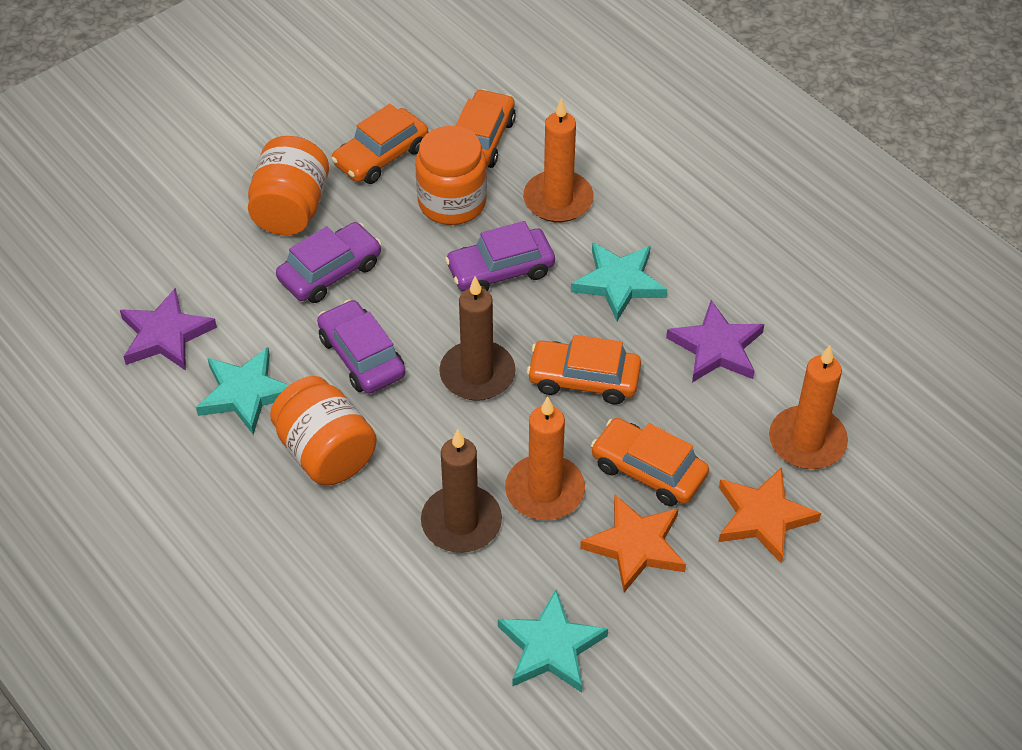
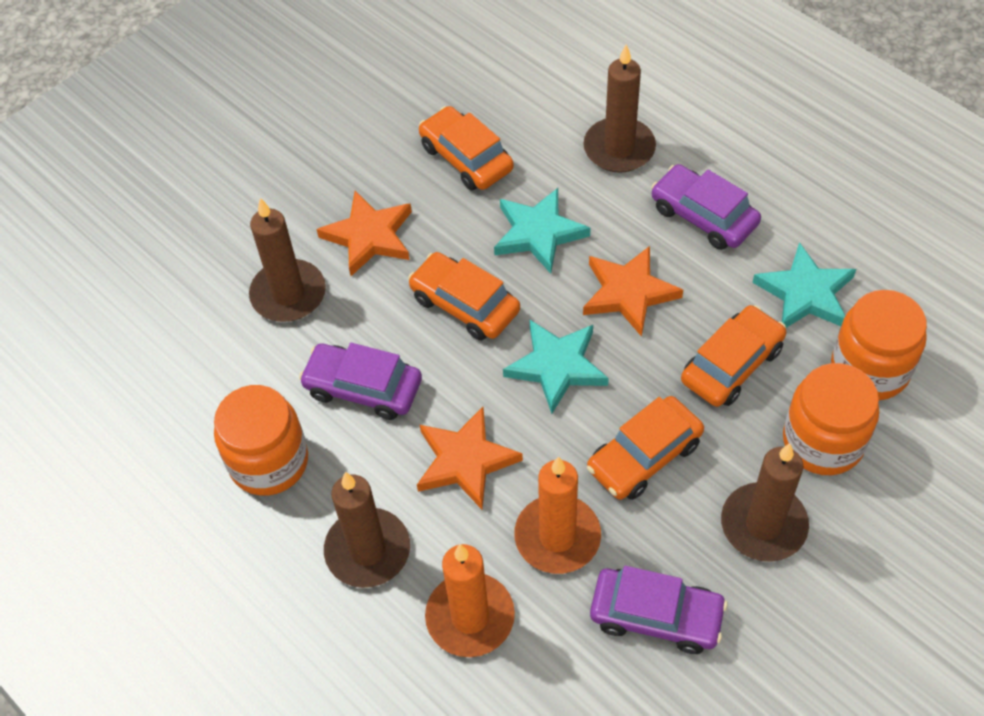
brown candle: [421,429,502,553] [439,276,516,401] = 2 -> [249,198,326,322] [324,472,410,588] [583,44,656,173] [721,443,809,562] = 4
orange candle: [505,396,585,520] [523,98,593,222] [769,345,848,469] = 3 -> [425,544,515,657] [514,457,601,574] = 2
orange star: [580,495,686,592] [718,467,821,564] = 2 -> [317,191,412,276] [417,407,523,510] [583,246,683,337] = 3
purple star: [120,288,217,371] [666,300,764,382] = 2 -> none = 0

